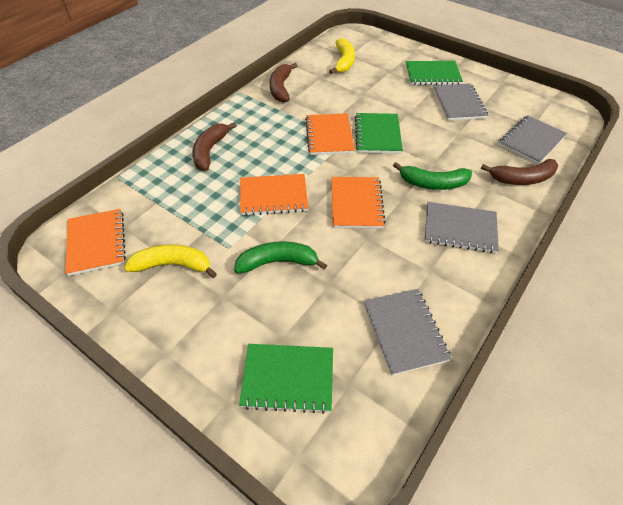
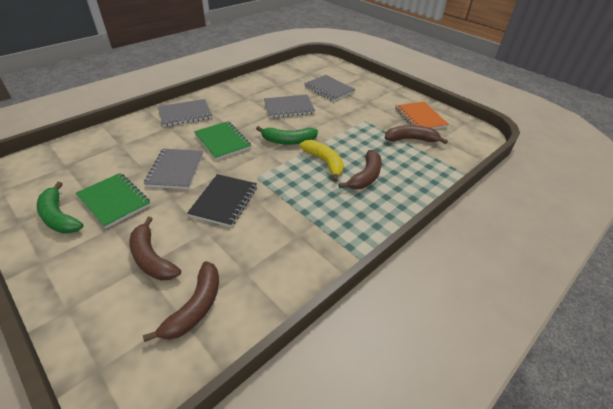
black notebook: none = 0 -> [187,174,257,227] = 1
brown banana: [192,122,237,171] [270,63,297,103] [481,159,558,185] = 3 -> [130,217,181,281] [143,261,219,342] [338,150,382,189] [385,125,448,144] = 4
green notebook: [239,344,333,414] [355,113,403,154] [405,61,463,85] = 3 -> [76,173,151,229] [194,121,251,160] = 2
orange notebook: [65,209,126,276] [240,174,308,216] [305,113,355,155] [332,177,386,229] = 4 -> [395,102,449,129] = 1
yellow banana: [124,244,217,278] [329,38,355,74] = 2 -> [300,140,344,182] = 1

